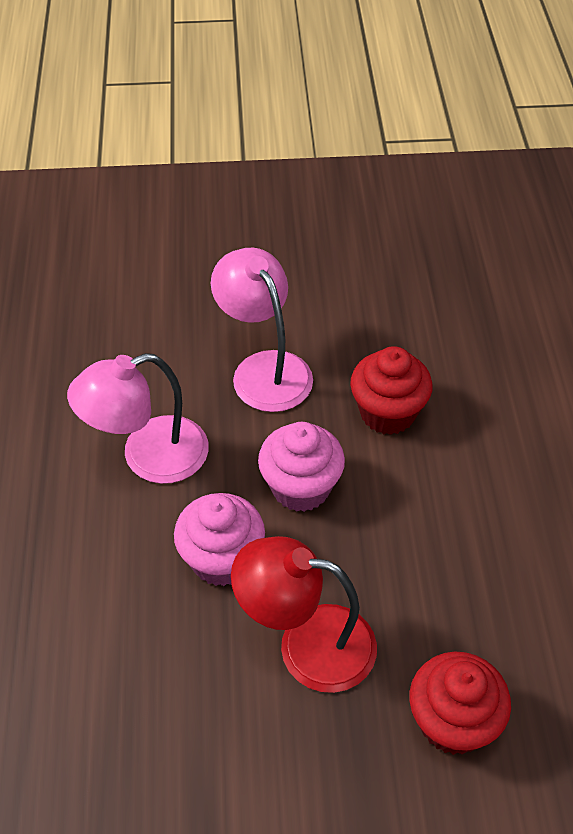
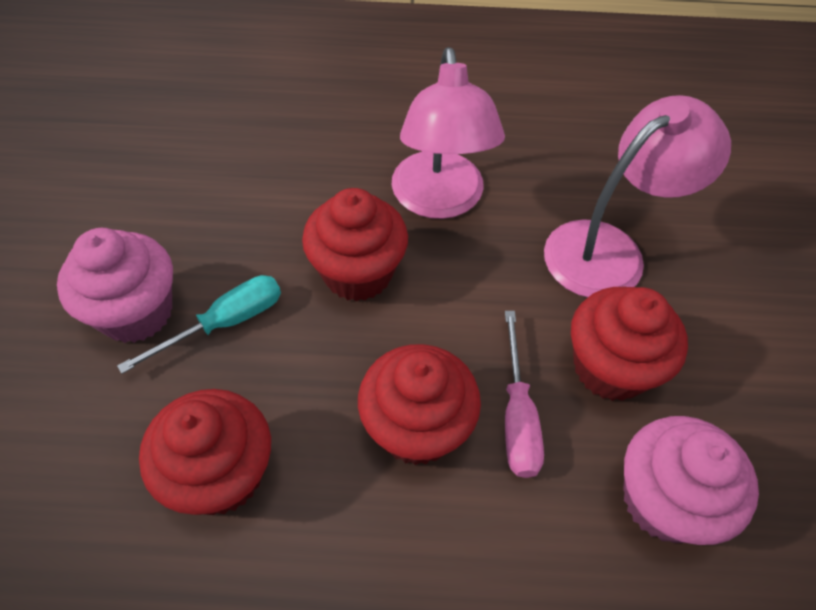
pink screwdriver: none = 0 -> [505,311,544,478] = 1
red cupcake: [350,346,433,435] [409,652,511,755] = 2 -> [139,389,271,515] [302,188,408,302] [358,344,481,465] [571,287,688,401] = 4
red lamp: [231,536,377,693] = 1 -> none = 0
turquoise screwdriver: none = 0 -> [117,275,281,374] = 1

